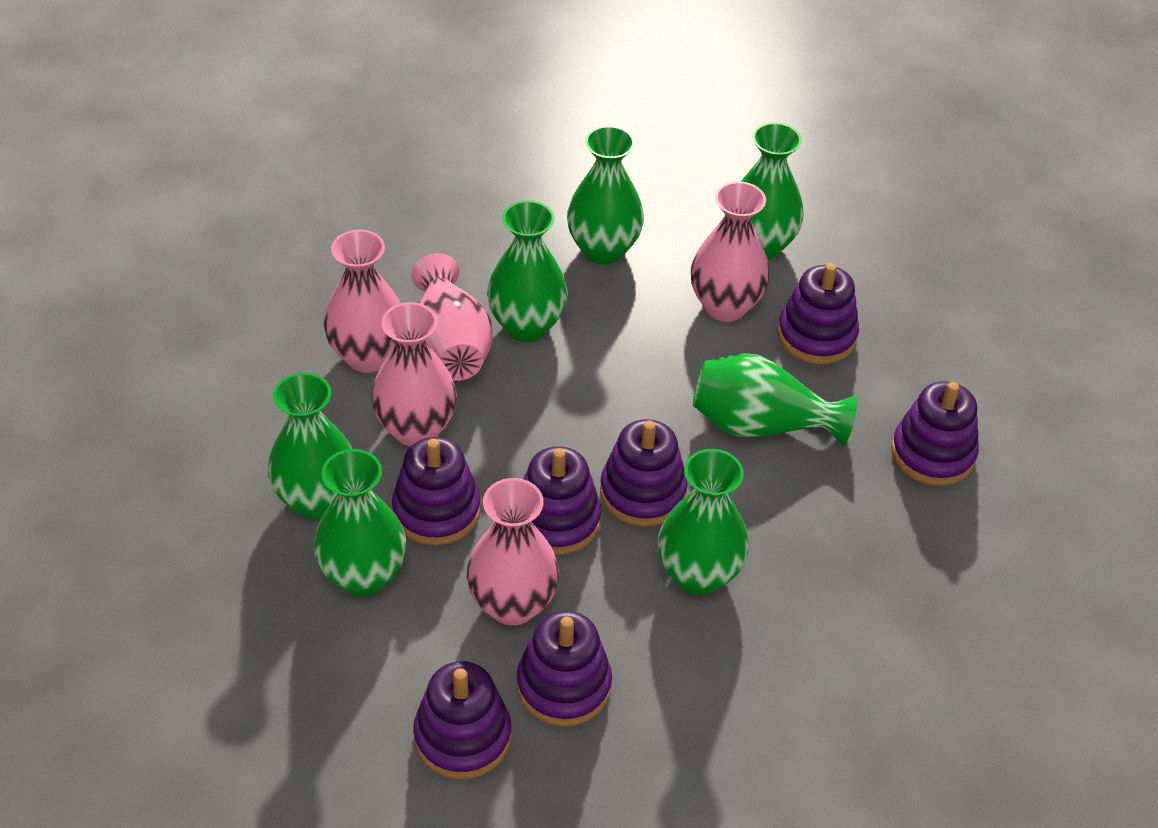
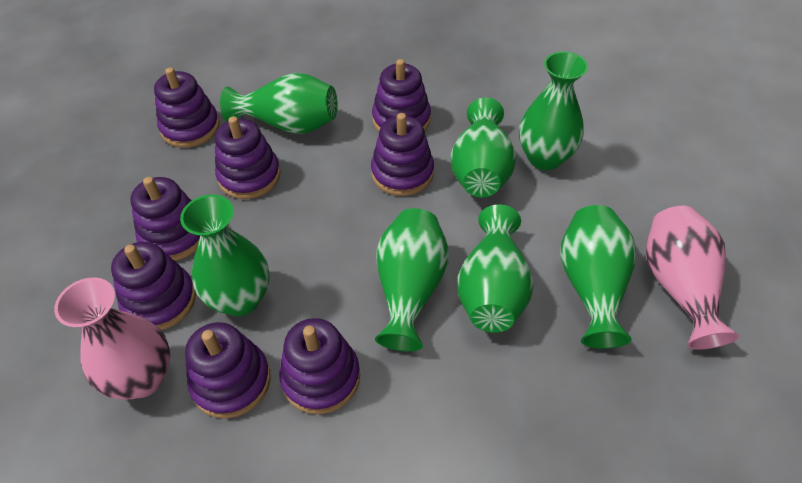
pink vase: [324,229,400,373] [371,302,457,446] [411,253,493,381] [467,478,559,625] [691,181,770,322] = 5 -> [54,277,171,400] [646,206,739,350] = 2
purple stacking toy: [392,437,481,545] [413,661,511,779] [517,611,612,726] [524,446,601,555] [600,419,688,526] [778,263,859,364] [891,381,979,486] = 7 -> [111,242,196,330] [130,177,200,261] [154,67,220,148] [185,322,271,418] [215,116,281,199] [279,318,360,414] [371,113,434,196] [372,59,431,132] = 8

